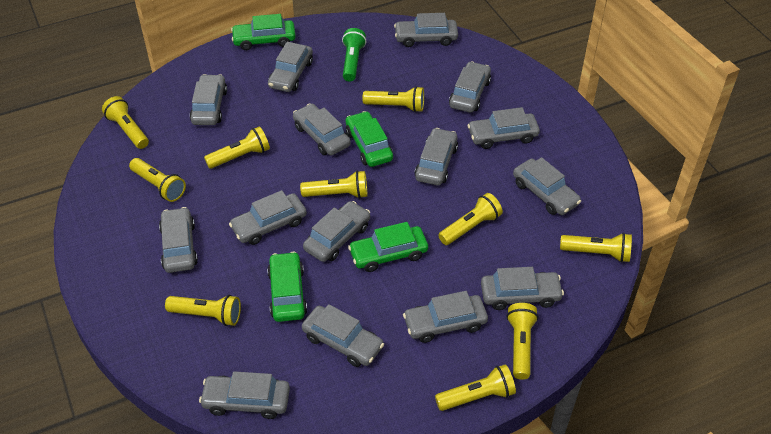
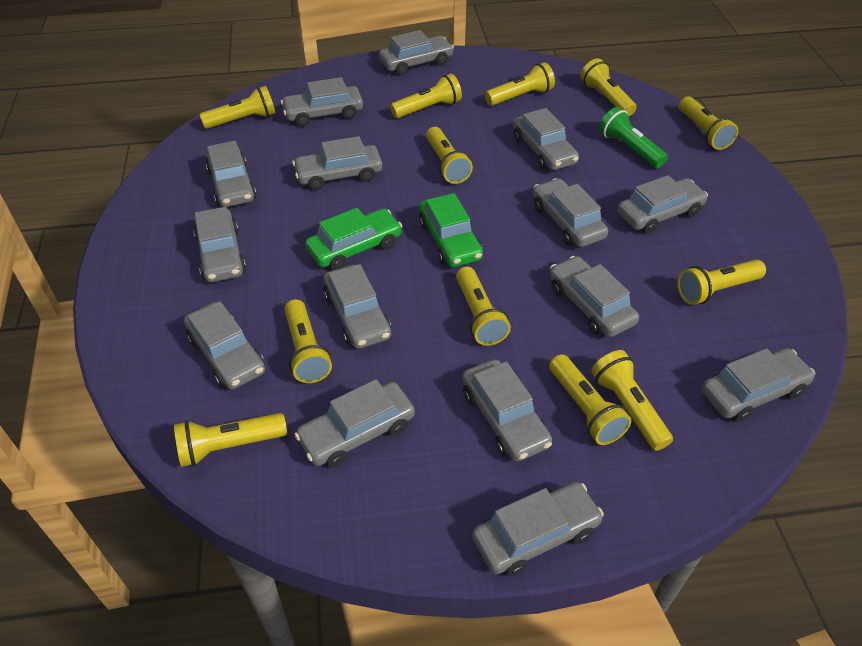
green car: [231,14,296,50] [267,252,307,322] [346,111,393,167] [348,222,428,272] = 4 -> [305,208,402,270] [419,193,483,267] = 2
yellow flashlight: [102,96,149,149] [129,158,186,202] [165,295,241,326] [204,126,270,169] [300,171,367,199] [362,86,424,112] [435,364,516,411] [438,193,503,245] [507,303,538,380] [560,233,632,262] = 10 -> [174,413,287,467] [199,86,275,129] [284,299,332,383] [390,73,462,118] [426,127,473,184] [456,266,511,346] [485,62,555,106] [549,354,631,445] [581,58,637,116] [591,350,673,451] [677,259,766,305] [679,97,738,150] = 12

